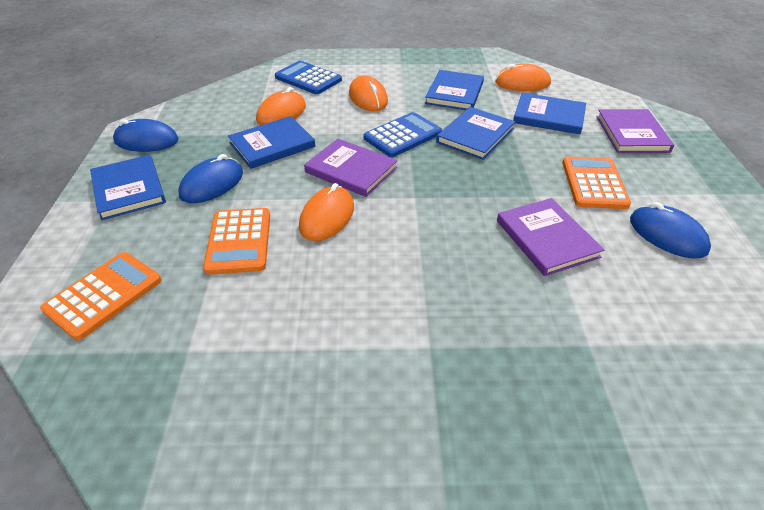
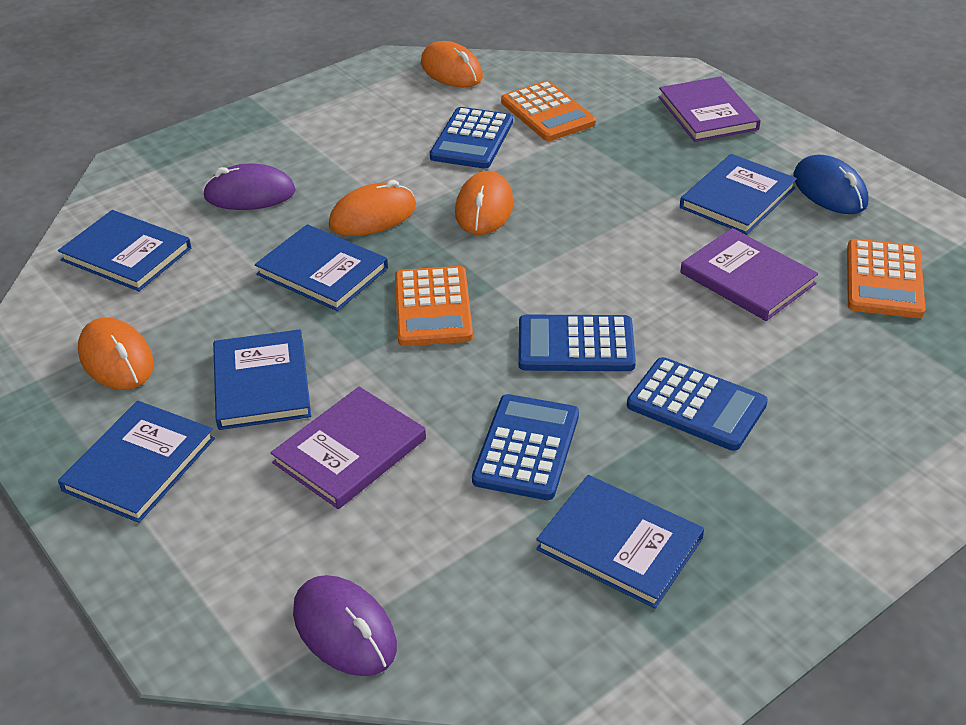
blue book: [90,155,166,220] [228,116,315,169] [425,70,484,110] [436,107,515,160] [513,93,586,134] = 5 -> [58,210,191,291] [58,401,215,523] [213,329,311,430] [255,224,388,311] [536,475,704,609] [680,154,797,235] = 6
blue calculator: [275,61,342,94] [363,112,442,157] = 2 -> [430,107,513,169] [472,394,579,500] [518,315,636,371] [627,357,768,451] = 4
blue mouse: [113,119,179,152] [178,154,243,203] [630,202,711,259] = 3 -> [794,154,868,214] = 1
purple mouse: none = 0 -> [203,163,296,210] [293,575,397,676] = 2

